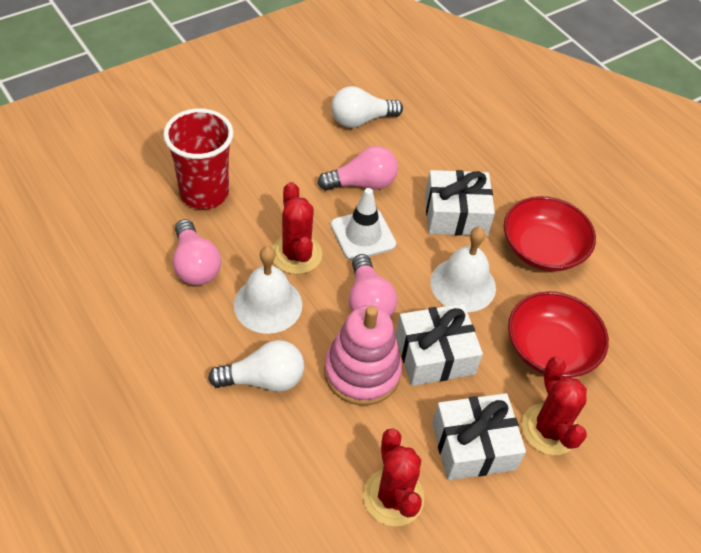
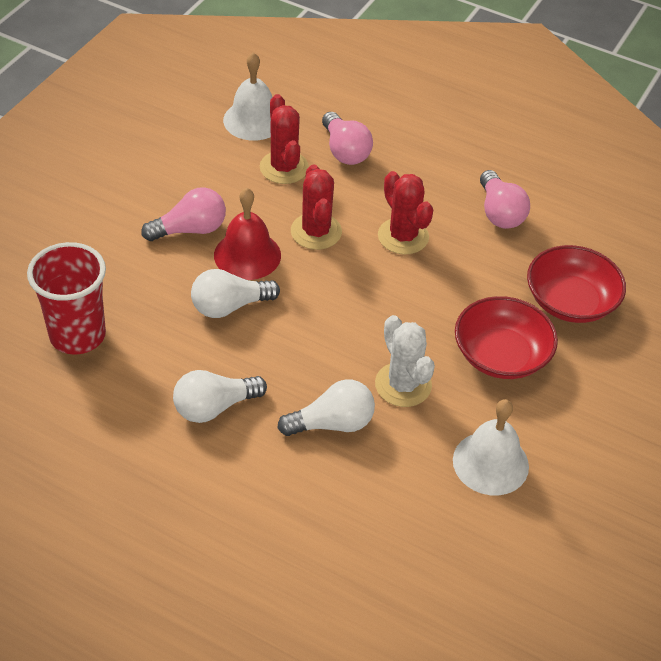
pink stacking toy: [324,305,402,406] = 1 -> none = 0
red bell: none = 0 -> [214,188,281,280] = 1
white cactus: none = 0 -> [375,315,435,407] = 1
white gift: [396,304,483,386] [425,170,495,236] [432,393,526,480] = 3 -> none = 0
white light bulb: [208,340,304,392] [331,86,403,128] = 2 -> [173,370,267,423] [191,269,280,318] [278,379,375,436] = 3
white traffic cone: [331,188,396,261] = 1 -> none = 0

